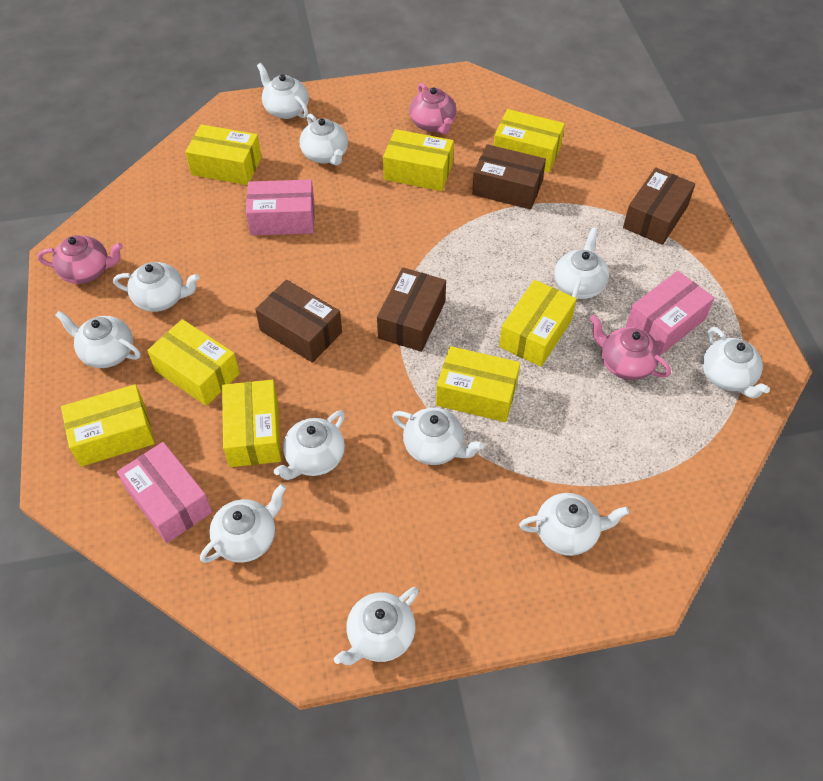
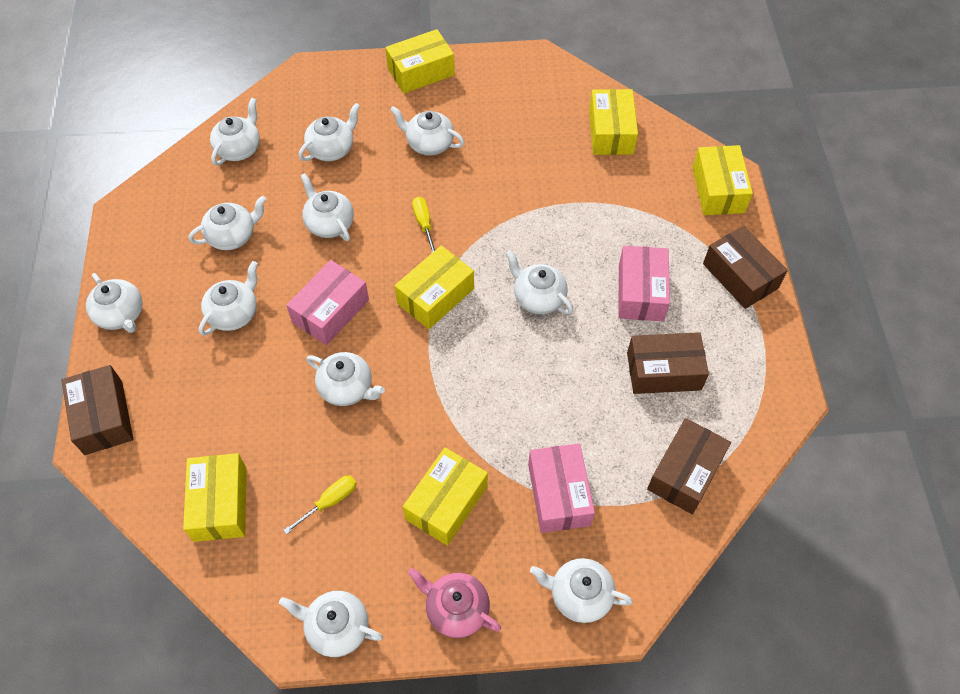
pink teapot: [37,235,123,284] [409,83,457,134] [590,315,671,380] = 3 -> [408,568,501,638] = 1
yellow box: [61,384,155,467] [147,319,240,406] [185,124,262,185] [222,380,281,467] [383,129,454,191] [436,346,520,422] [494,109,565,172] [499,280,577,367] = 8 -> [183,453,247,542] [385,29,455,94] [395,245,474,329] [403,447,488,546] [589,89,638,155] [692,145,753,215] = 6
yellow screwdriver: none = 0 -> [283,475,357,534] [412,197,435,253] = 2

